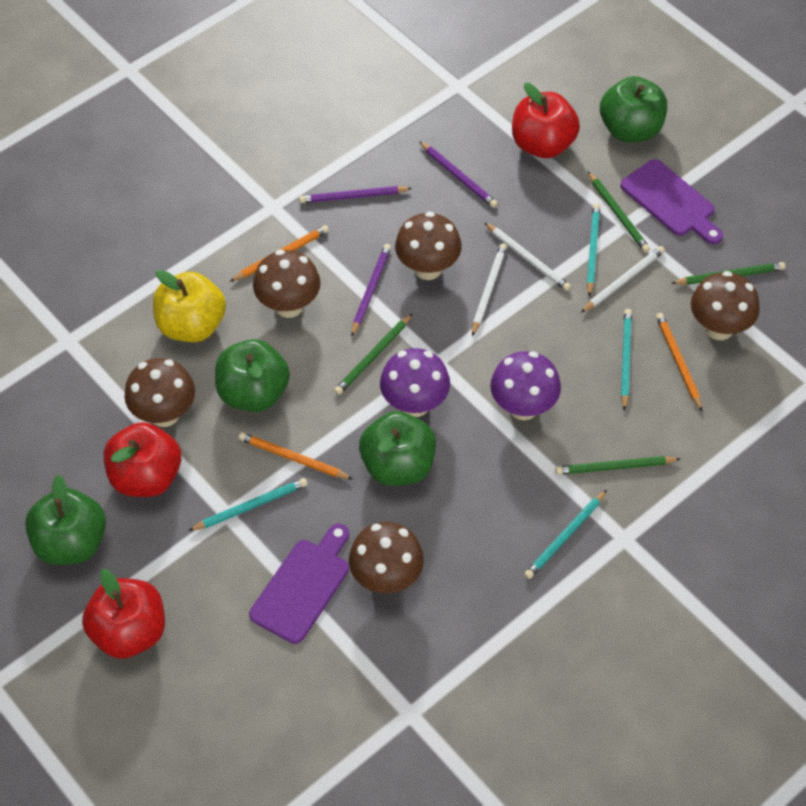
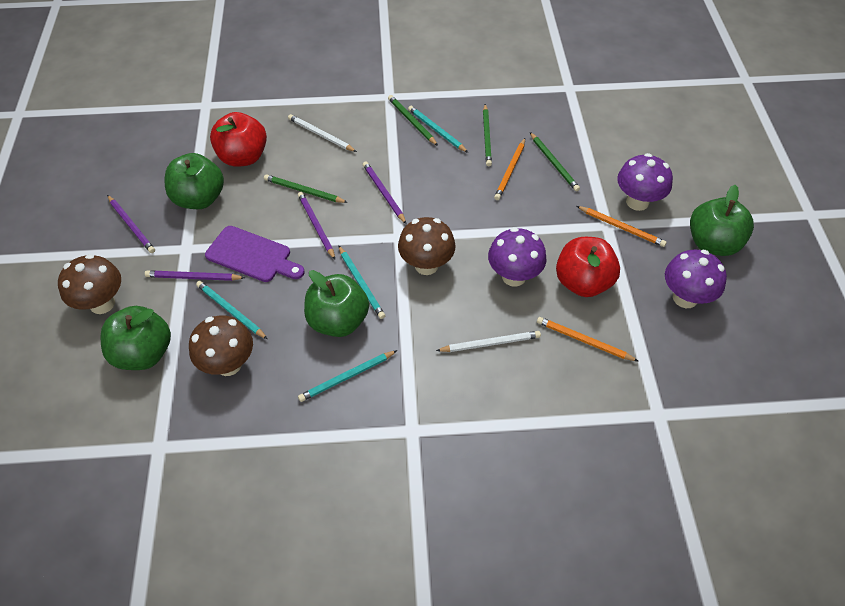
brown mushroom: [125,358,195,427] [253,250,321,318] [349,522,424,593] [395,212,462,280] [691,271,760,340] = 5 -> [58,254,121,314] [189,316,253,376] [398,217,456,275] = 3
purple cutting board: [249,523,349,644] [620,159,723,244] = 2 -> [205,226,305,282] = 1
purple mushroom: [380,348,450,417] [490,351,561,420] = 2 -> [488,227,546,287] [617,153,673,211] [665,250,727,308] = 3
purple pencil: [299,186,412,203] [351,244,391,337] [419,141,498,208] = 3 -> [107,195,155,253] [145,270,245,281] [298,192,335,260] [363,161,406,224] = 4
red apple: [82,568,165,659] [104,422,181,497] [512,83,580,158] = 3 -> [210,112,267,167] [556,237,620,297] = 2
white pencil: [472,243,507,336] [484,222,571,291] [581,246,665,313] = 3 -> [288,114,357,152] [436,331,541,352] = 2
yellow apple: [153,270,226,342] = 1 -> none = 0

